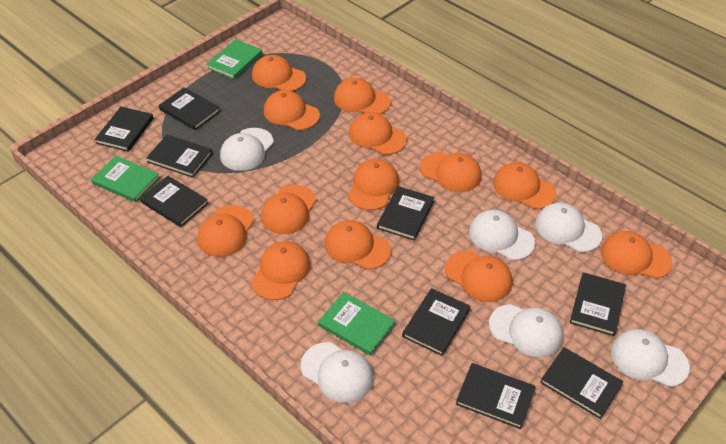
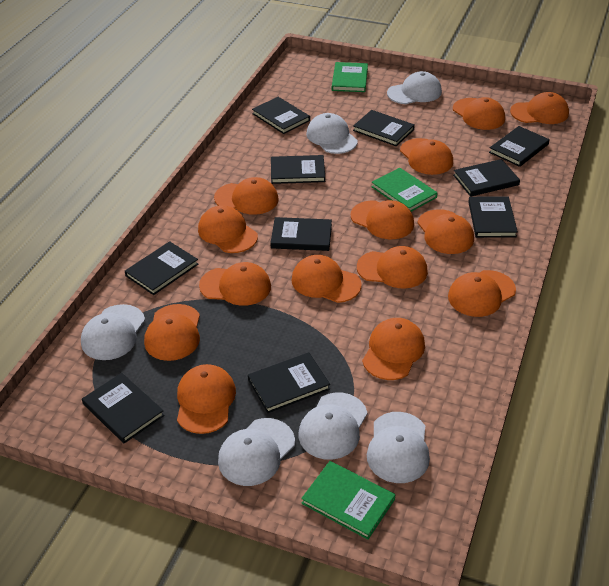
black book: [95,107,153,152] [140,176,209,227] [146,135,212,178] [159,87,220,130] [377,186,435,241] [402,288,470,356] [456,363,536,429] [540,347,623,419] [570,272,626,336] = 9 -> [82,373,164,444] [125,241,198,295] [248,352,330,413] [252,97,310,134] [270,217,332,251] [271,155,325,184] [353,110,415,146] [453,159,520,197] [468,196,518,238] [489,126,550,167] = 10
orange cap: [197,205,254,257] [251,241,310,300] [252,55,306,91] [261,185,316,234] [264,90,320,130] [325,220,391,270] [334,78,390,114] [348,159,399,210] [349,112,407,155] [420,152,481,192] [445,250,512,302] [493,162,556,209] [601,231,672,279] = 13 -> [144,304,200,361] [177,364,236,434] [198,205,258,253] [199,262,271,306] [214,177,279,215] [292,255,361,303] [351,200,414,239] [357,246,428,289] [362,318,425,380] [400,138,453,175] [417,209,474,254] [448,270,516,317] [453,97,505,130] [510,92,569,124] = 14

